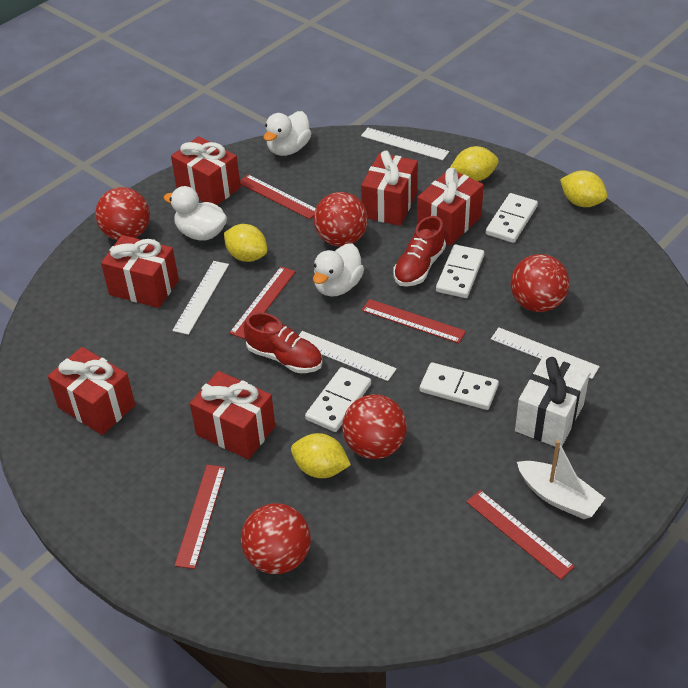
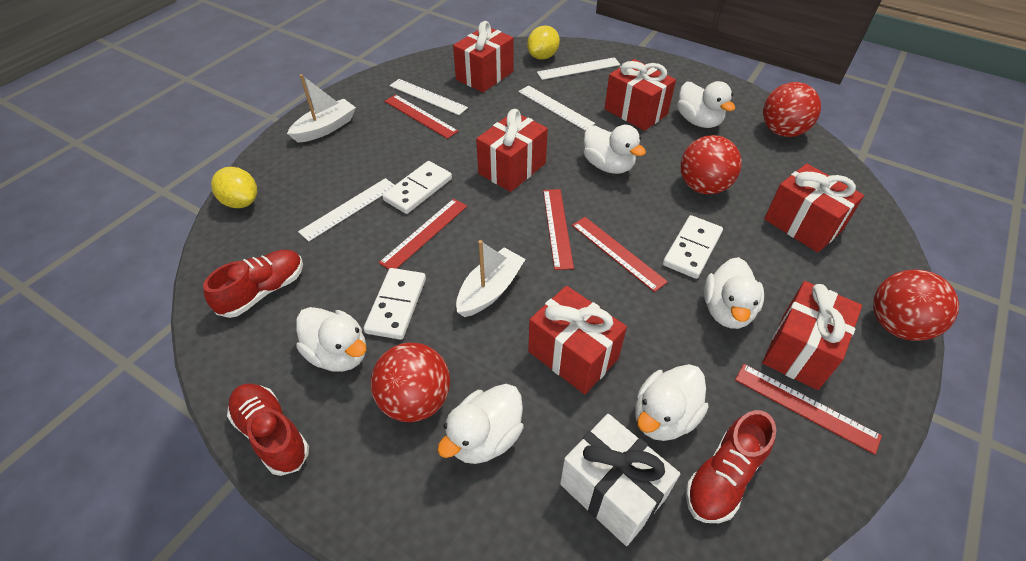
red ball: [95,187,150,240] [241,503,311,574] [314,192,368,247] [342,394,407,459] [511,254,569,312] = 5 -> [370,343,450,422] [680,135,742,194] [763,82,821,137] [873,270,959,341] = 4
red shoe: [244,312,323,373] [393,216,446,287] = 2 -> [203,250,303,318] [227,383,309,476] [686,410,776,523] = 3
white boat: [517,440,605,519] = 1 -> [287,74,356,143] [456,240,526,317] = 2
white domino: [305,367,371,432] [420,362,499,410] [436,244,484,298] [486,193,538,243] = 4 -> [364,268,426,340] [382,161,452,214] [663,215,723,279] = 3
white duck: [164,186,227,241] [264,111,312,156] [313,243,364,297] = 3 -> [296,307,366,372] [437,384,524,464] [584,125,646,174] [635,364,709,441] [677,81,735,128] [704,257,764,329] = 6
yellow lemon: [224,224,267,262] [291,433,351,478] [450,146,499,181] [560,170,607,207] = 4 -> [211,167,257,208] [527,25,560,60] = 2

